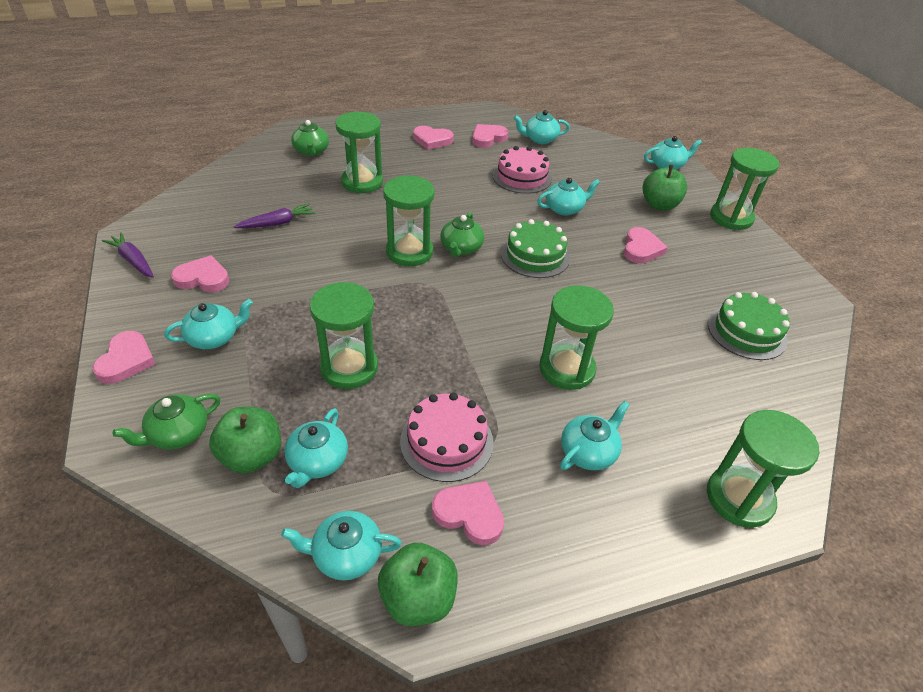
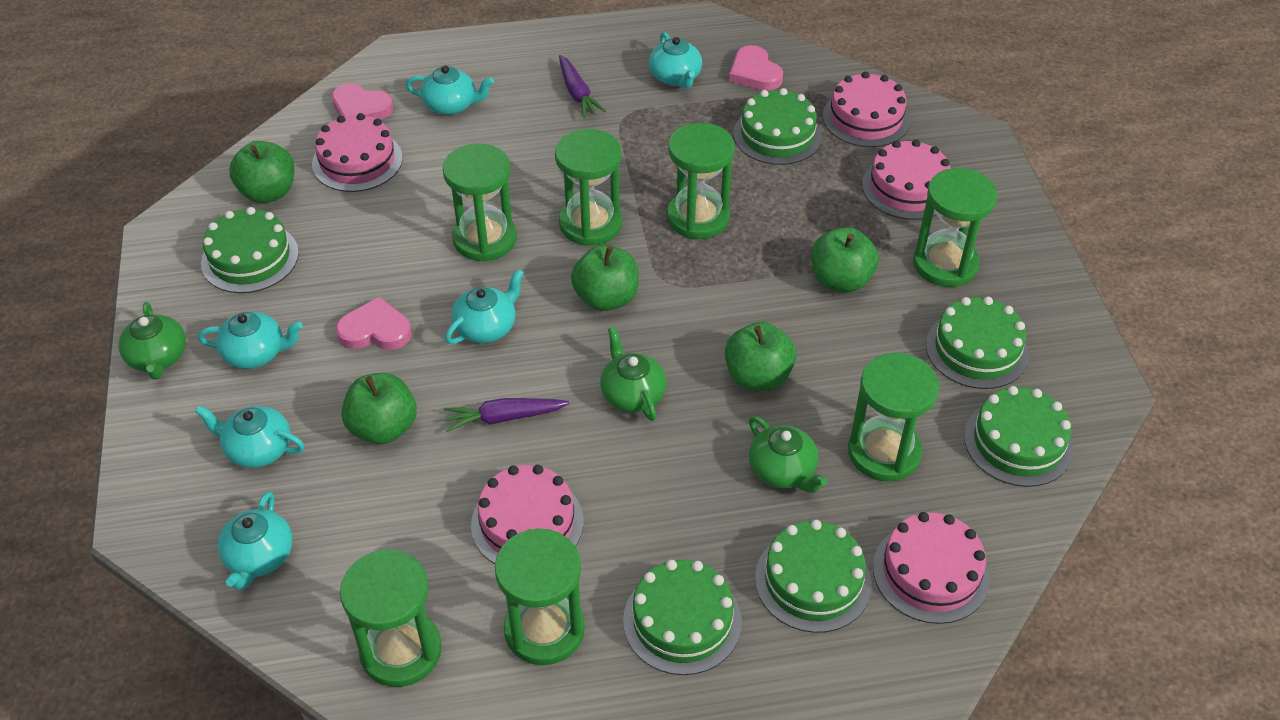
green apple: [209,407,281,474] [378,543,458,626] [642,165,687,211] = 3 -> [229,141,294,203] [342,373,417,444] [571,245,639,311] [725,322,796,391] [811,227,879,293] = 5
green cake: [501,219,570,278] [708,292,790,360] = 2 -> [201,207,299,293] [623,560,742,675] [734,88,822,165] [755,520,872,633] [926,297,1029,389] [964,386,1074,487] = 6
green hourglass: [310,282,378,389] [335,112,383,193] [383,175,435,266] [539,285,614,390] [707,410,819,528] [710,148,779,230] = 6 -> [340,549,442,687] [442,143,517,262] [495,528,585,665] [555,129,622,246] [667,123,735,239] [848,353,939,482] [913,168,998,287] = 7
pink cake: [400,393,493,482] [492,146,552,194] = 2 -> [312,113,403,192] [471,465,584,564] [823,72,910,147] [862,139,951,220] [873,512,990,624] = 5
pink heart: [92,331,156,384] [171,255,229,292] [413,126,454,150] [432,481,504,546] [472,124,509,148] [624,227,668,263] = 6 -> [332,83,393,120] [336,297,412,350] [729,45,783,91] = 3
turquoise teapot: [164,299,253,349] [281,511,402,580] [284,408,348,488] [514,110,570,144] [537,178,600,216] [560,401,629,470] [644,136,702,170] = 7 -> [195,406,304,468] [198,311,303,369] [218,491,293,590] [406,65,494,115] [445,269,524,344] [649,32,702,89] = 6

